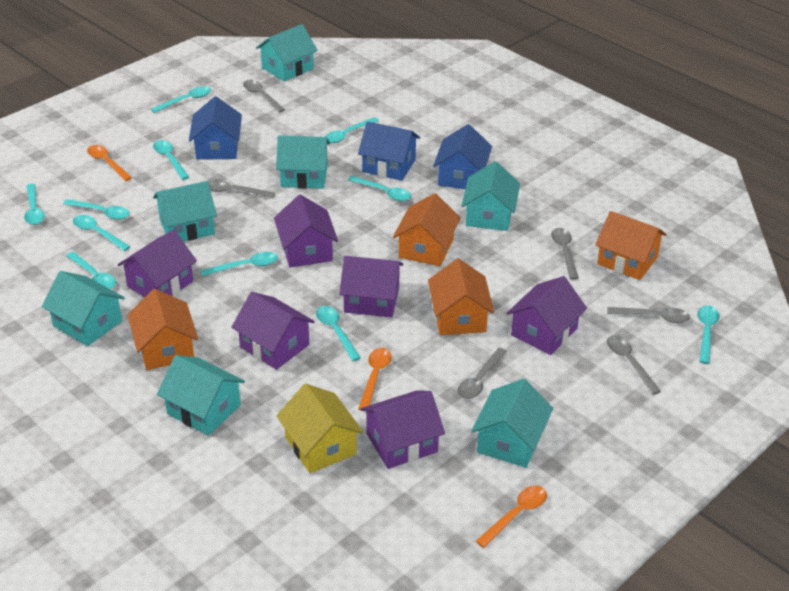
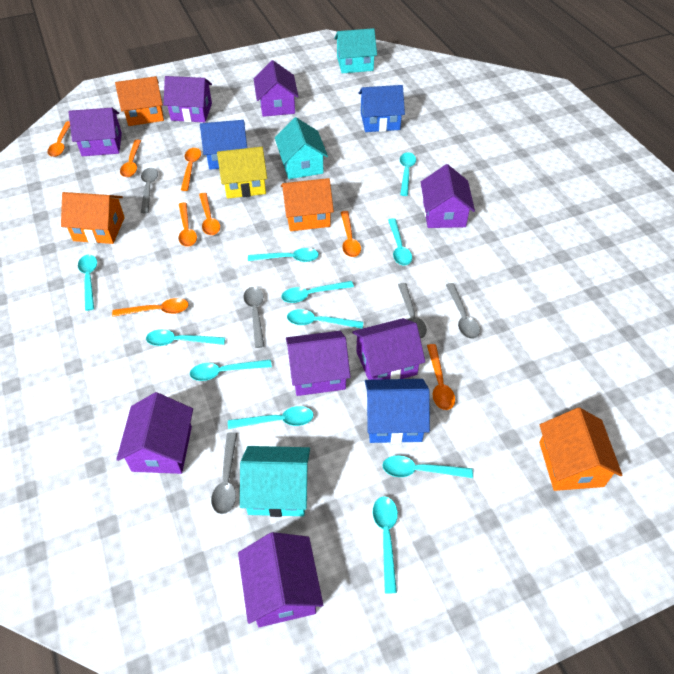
grey spoon: [208,179,275,198] [243,80,285,112] [458,348,507,399] [551,228,579,280] [607,307,690,323] [607,335,661,395] = 6 -> [141,168,158,213] [211,432,237,514] [244,287,264,348] [398,283,427,339] [446,283,480,339] = 5
orange spoon: [87,145,132,181] [358,348,392,410] [476,486,547,548] = 3 -> [47,121,70,157] [112,298,189,317] [120,140,141,177] [178,202,197,247] [181,148,201,191] [199,193,220,235] [341,211,361,257] [427,344,455,410] = 8
purple house: [117,230,197,297] [231,292,315,370] [274,195,338,267] [339,256,403,318] [361,391,445,469] [506,276,587,355] = 6 -> [69,108,122,156] [116,392,193,474] [164,76,212,122] [238,532,323,627] [254,60,299,117] [286,331,350,396] [352,318,425,380] [421,164,475,228] = 8
turquoise house: [42,271,125,346] [153,181,217,241] [157,355,245,436] [256,24,318,81] [276,135,330,189] [461,161,520,231] [471,379,553,468] = 7 -> [240,446,310,517] [275,117,328,179] [334,28,377,73] = 3

